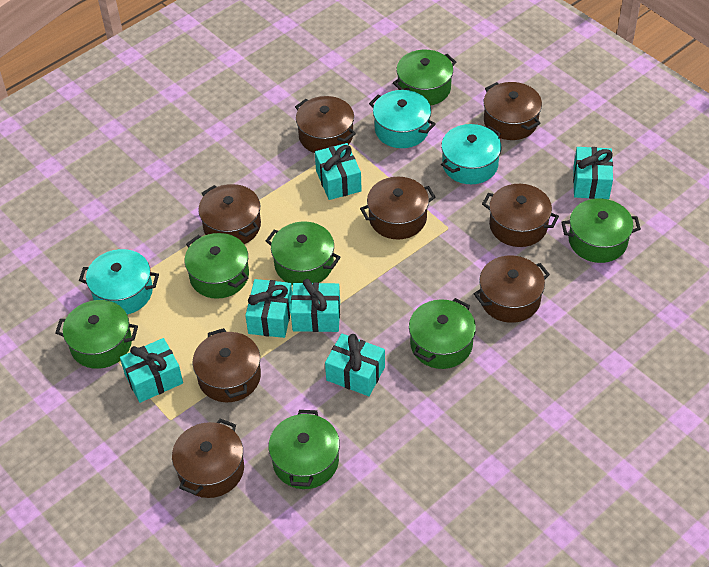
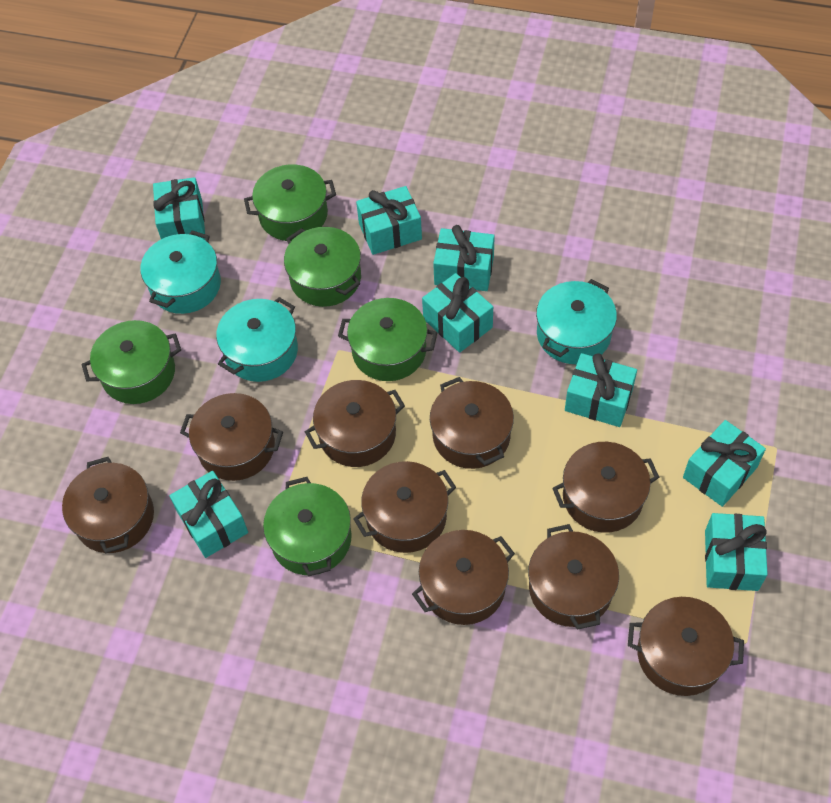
brown pot: [172,418,244,498] [193,328,261,402] [198,184,261,244] [295,96,356,153] [360,177,436,240] [474,256,550,323] [482,184,559,247] [483,82,542,140] = 8 -> [62,457,154,553] [180,393,283,481] [305,380,405,467] [353,461,456,553] [412,530,515,625] [430,377,514,469] [528,524,619,630] [552,442,659,533] [628,597,744,696] = 9
green pot: [55,300,138,369] [185,233,249,299] [266,222,341,285] [269,410,340,489] [393,50,456,106] [409,298,476,369] [561,199,641,263] = 7 -> [82,320,181,404] [244,164,336,241] [263,477,352,576] [284,227,361,307] [338,298,437,381] = 5
turquoise gift: [120,338,183,403] [245,279,292,338] [291,279,340,332] [315,143,362,200] [325,334,385,396] [573,147,613,199] = 6 -> [153,177,205,240] [169,471,248,558] [356,186,422,255] [422,273,493,353] [433,225,495,291] [565,353,637,427] [683,420,766,507] [705,513,768,591] = 8

